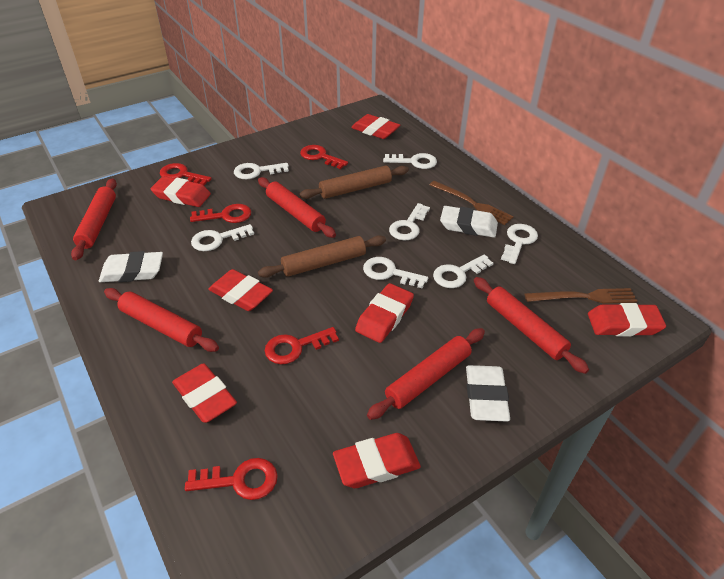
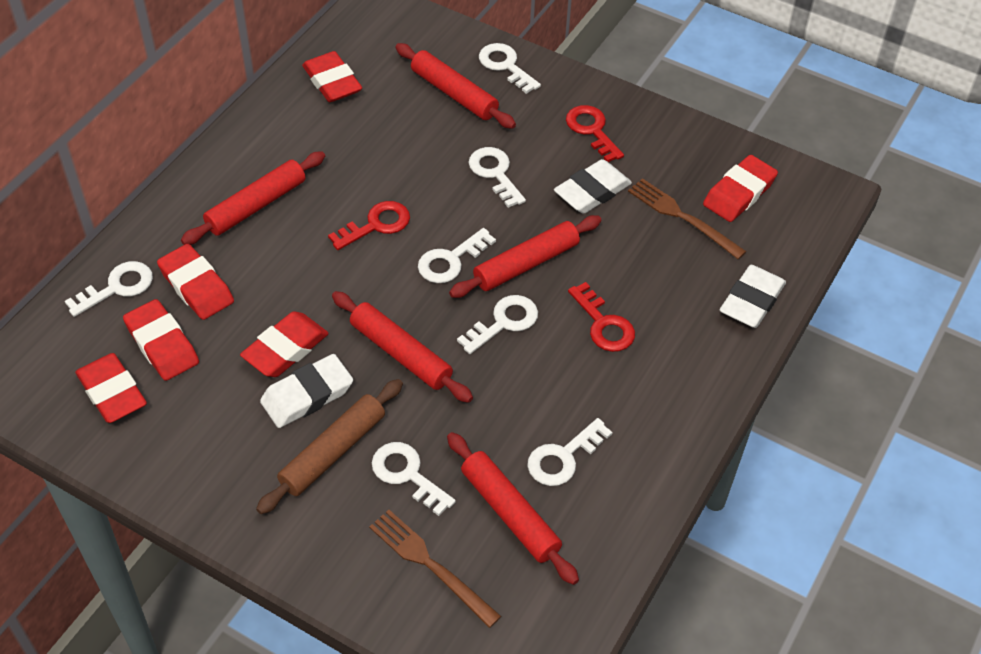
brown rolling pin: [258,235,386,278] [300,166,409,199] = 2 -> [256,379,403,514] = 1
red eraser: [151,176,211,207] [172,363,237,423] [208,269,273,311] [333,433,421,488] [351,114,400,139] [355,283,414,343] [588,303,666,336] = 7 -> [75,353,147,423] [123,299,199,381] [157,244,234,320] [240,311,329,377] [302,51,362,102] [703,155,778,222] = 6
red key: [160,163,212,185] [185,458,278,500] [190,204,251,223] [265,327,339,364] [300,145,348,169] = 5 -> [328,201,410,250] [566,105,624,162] [568,282,635,352] = 3

